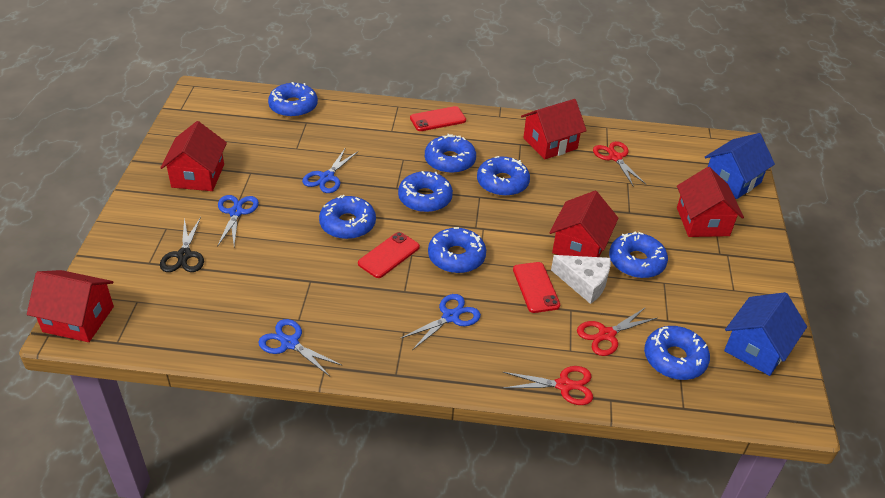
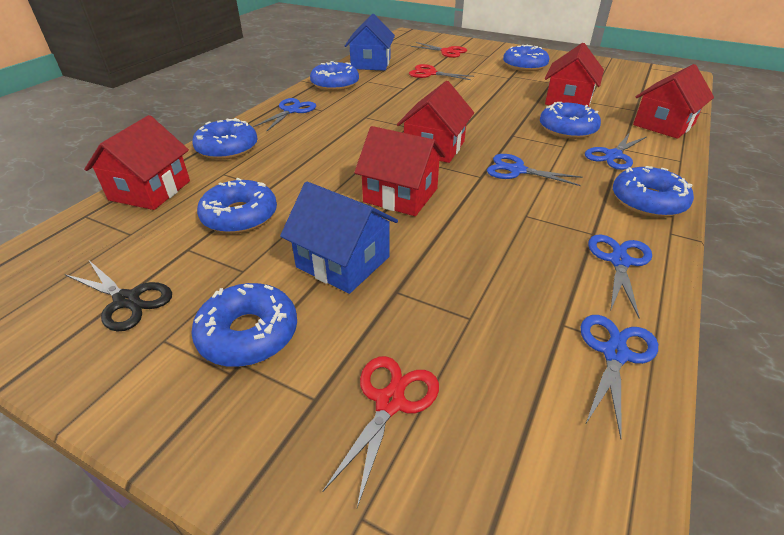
blue donut: [268,82,318,118] [319,195,376,239] [398,171,453,213] [425,134,476,174] [428,227,486,273] [477,156,530,196] [609,232,668,278] [644,326,710,380] = 8 -> [191,283,297,367] [192,118,258,160] [197,178,277,234] [310,61,359,91] [503,44,549,71] [540,102,601,139] [613,166,694,217] = 7
blue scissors: [217,195,259,247] [258,319,343,376] [302,147,358,193] [400,294,481,350] = 4 -> [253,98,316,132] [487,154,583,186] [581,315,658,439] [585,134,646,170] [588,235,652,319] = 5
red phone: [358,232,420,278] [410,106,466,131] [513,262,560,313] = 3 -> none = 0
white cheese: [551,255,611,304] = 1 -> none = 0

